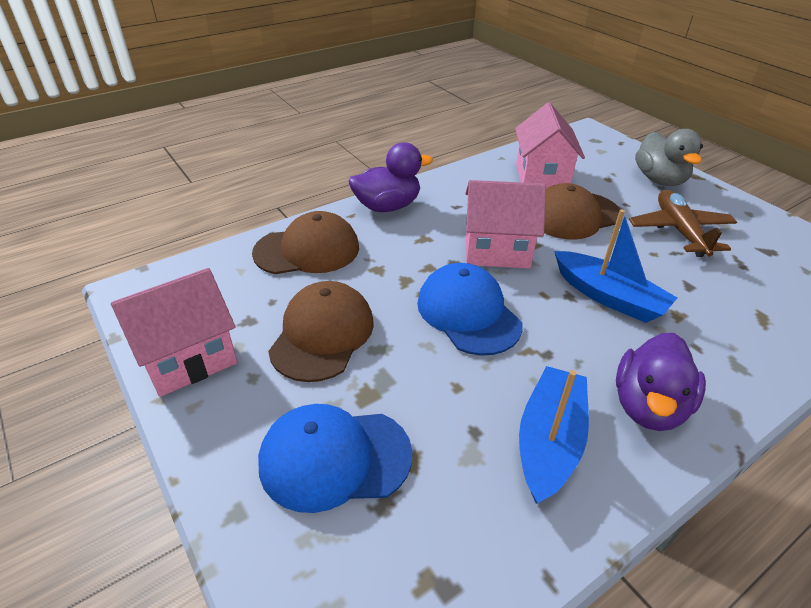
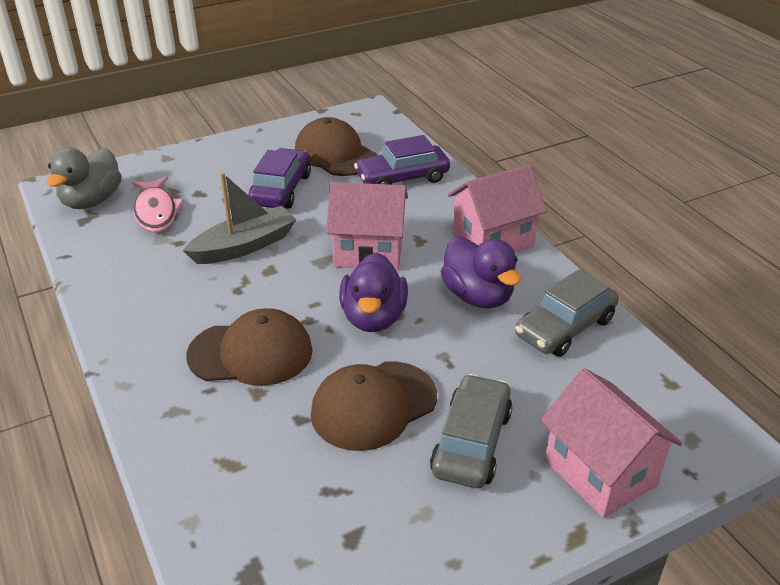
blue boat: [519,366,589,504] [554,209,677,323] = 2 -> none = 0
blue cap: [258,404,413,513] [417,263,523,356] = 2 -> none = 0
brown plane: [629,190,737,257] = 1 -> none = 0
grey boat: none = 0 -> [183,172,296,264] = 1
grey car: none = 0 -> [430,374,512,488] [515,269,619,357] = 2
pink fish: none = 0 -> [132,176,184,232] = 1
purple car: none = 0 -> [248,148,311,209] [354,135,450,185] = 2

